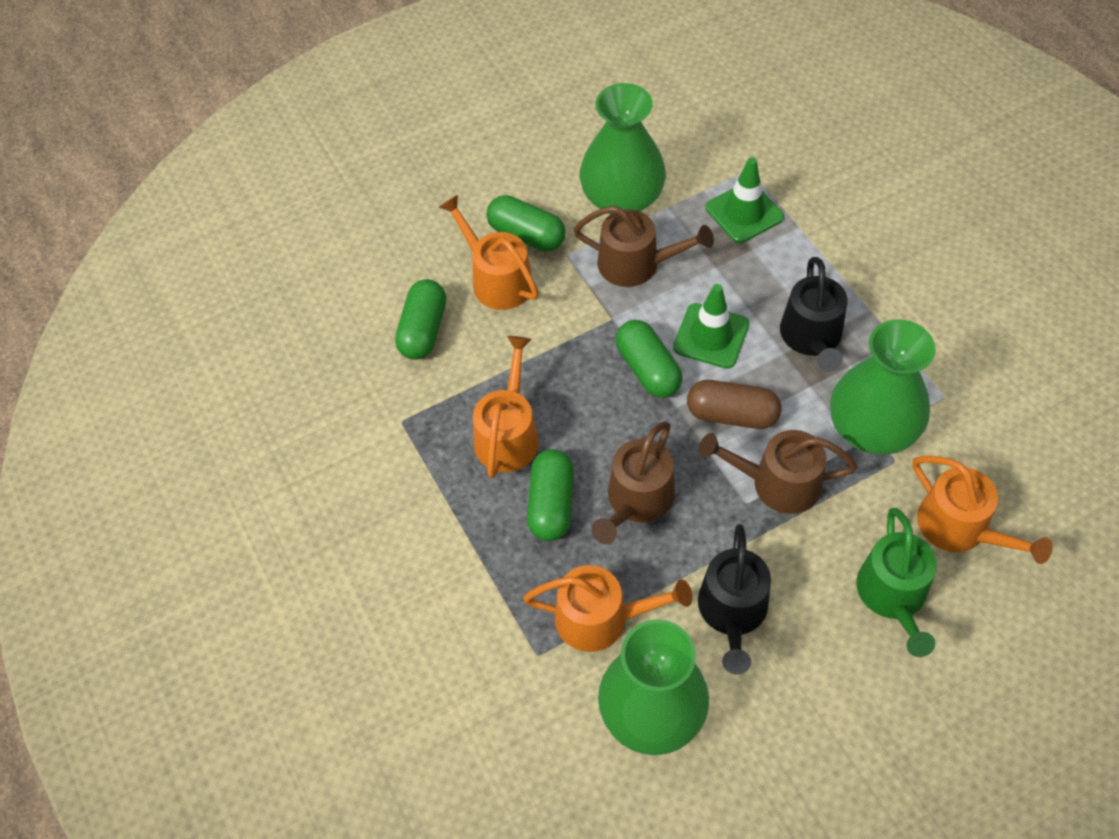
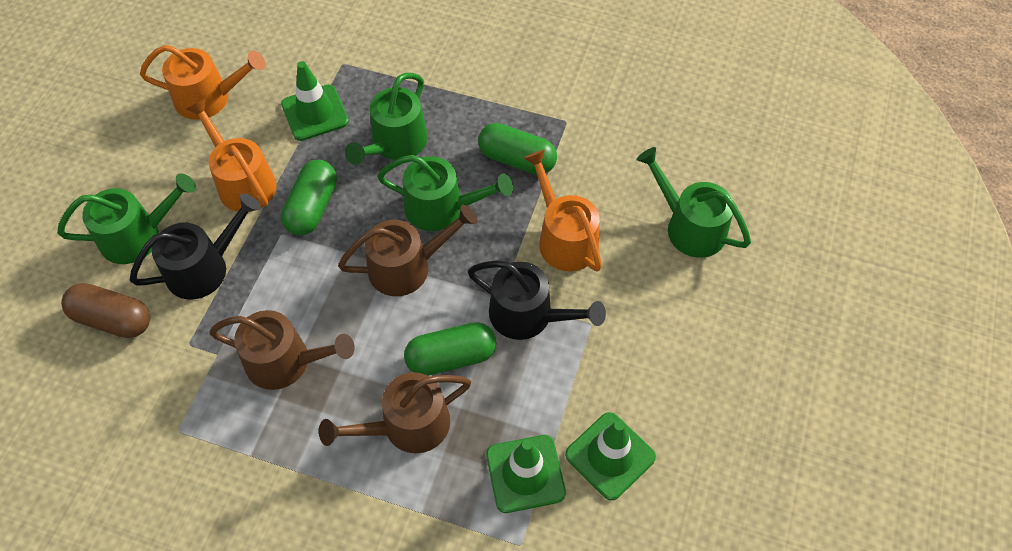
green capsule: [395,279,446,360] [487,195,566,251] [527,449,574,541] [616,320,682,398] = 4 -> [281,159,337,236] [404,322,496,376] [478,123,557,175] = 3
green traffic cone: [673,284,749,369] [706,157,784,243] = 2 -> [281,61,349,141] [486,435,566,513] [565,412,656,501] = 3
green vase: [580,83,666,214] [598,619,709,755] [830,319,936,455] = 3 -> none = 0
green watering can: [857,508,937,657] = 1 -> [57,173,196,264] [345,73,428,165] [377,155,513,231] [636,147,751,258] = 4
orange watering can: [439,195,539,310] [473,336,539,478] [523,565,693,652] [912,456,1053,564] = 4 -> [140,45,266,120] [186,99,277,212] [524,150,602,272] = 3

